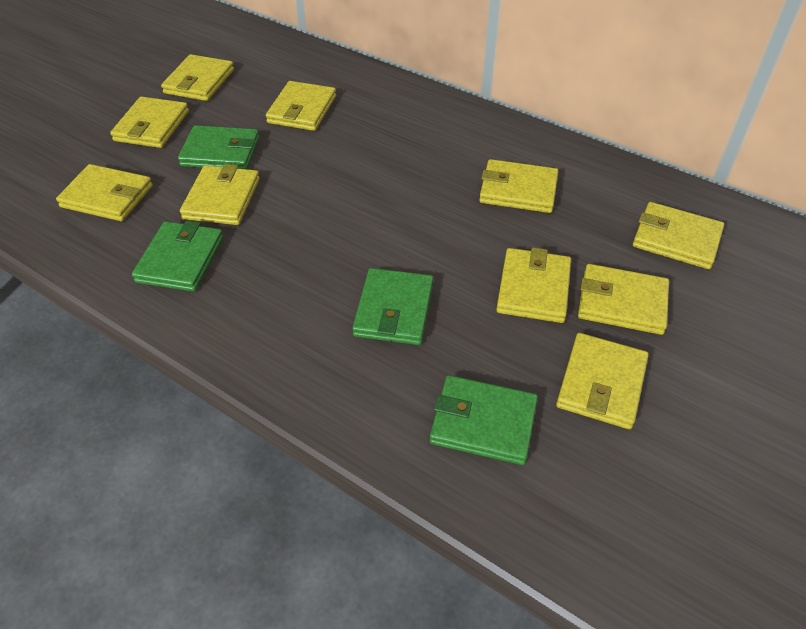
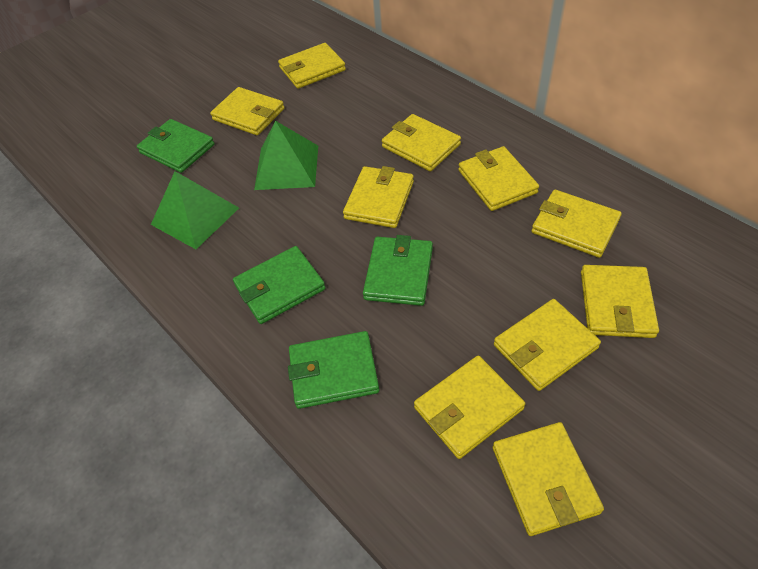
green pyramid: none = 0 -> [151,171,239,249] [254,121,318,190] = 2

